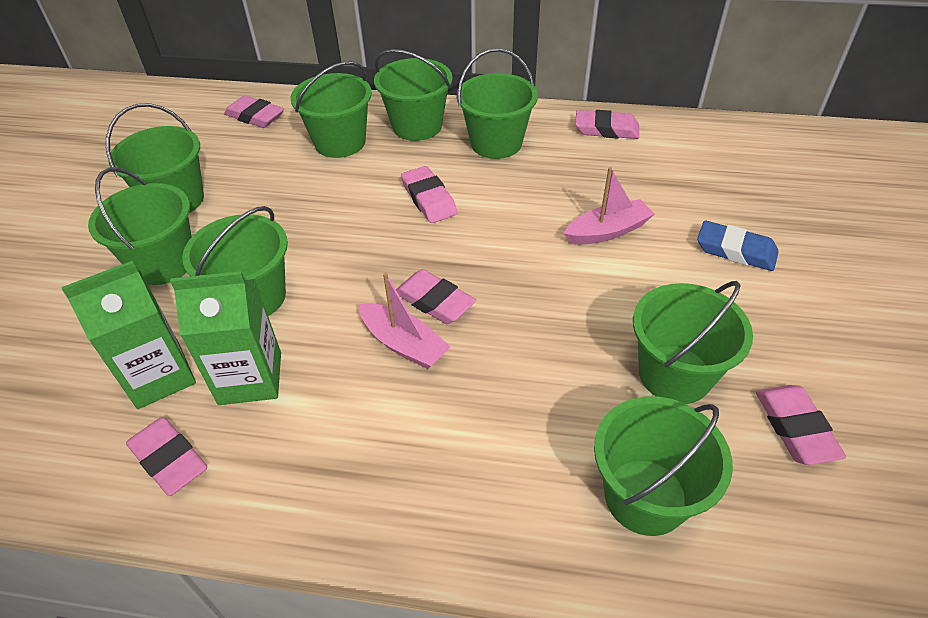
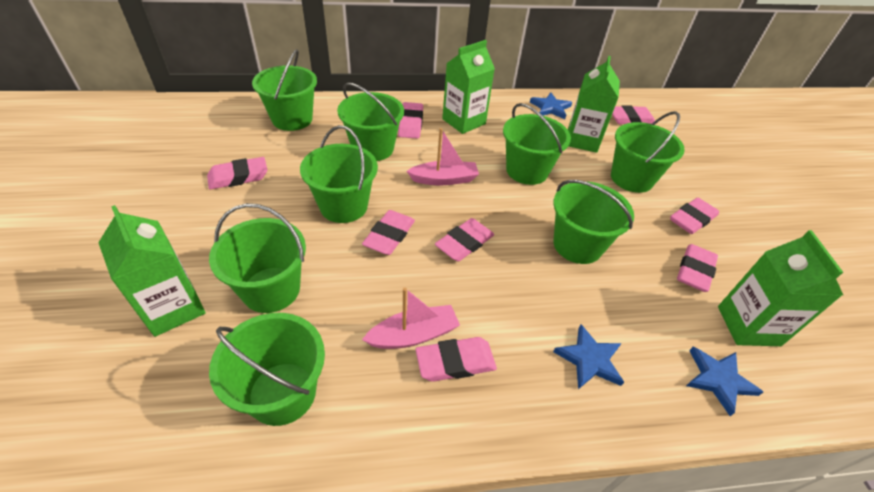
blue eraser: [697,221,779,271] = 1 -> none = 0
blue star: none = 0 -> [530,92,572,119] [553,324,624,389] [686,347,763,416] = 3
green carton: [61,260,196,409] [170,271,281,405] = 2 -> [98,205,206,337] [442,40,495,134] [568,56,620,153] [718,230,843,346] = 4
pink eraser: [126,417,207,496] [224,95,284,128] [396,269,476,324] [401,166,457,223] [575,110,639,139] [756,385,846,465] = 6 -> [207,157,267,190] [362,210,415,255] [398,102,423,139] [415,337,497,382] [435,218,494,261] [612,105,655,124] [670,198,719,234] [677,244,718,292] = 8

